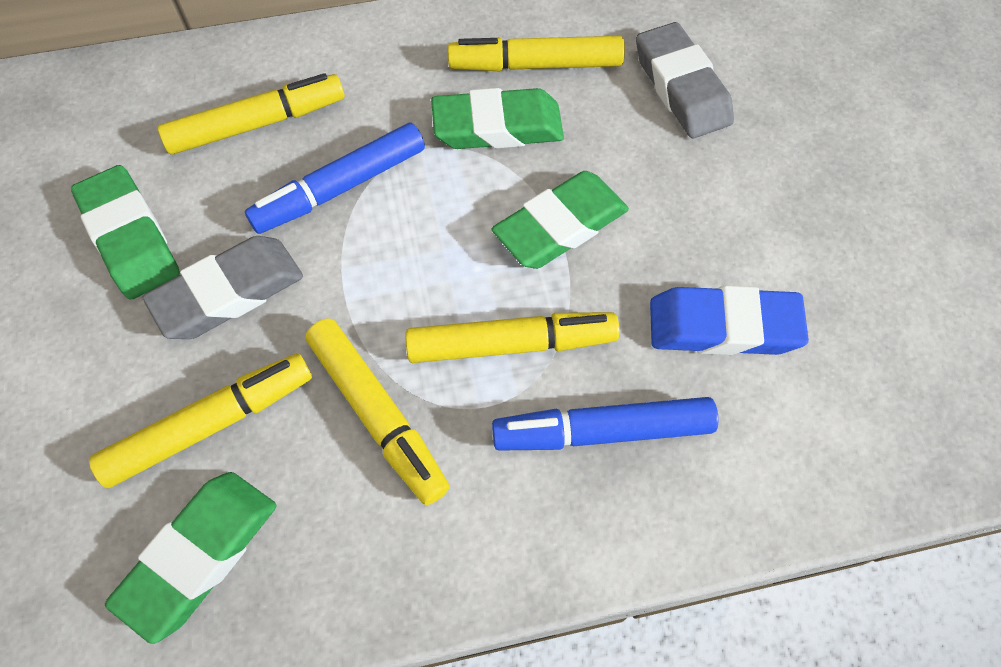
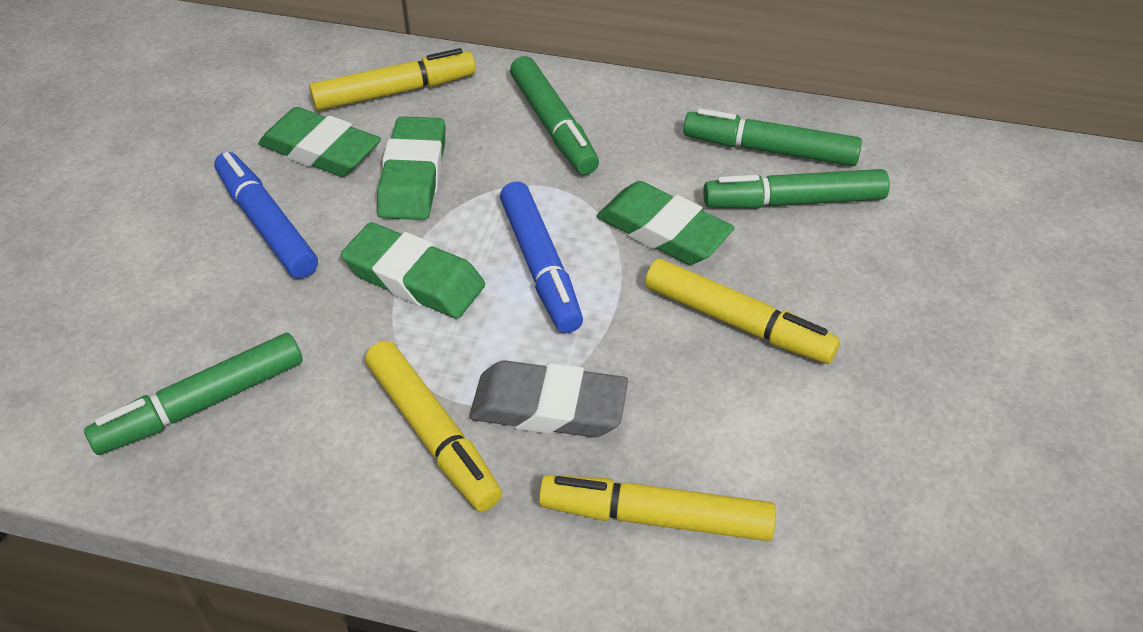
blue eraser: [650,286,809,355] = 1 -> none = 0
green marker: none = 0 -> [84,333,303,455] [510,56,599,175] [683,108,862,166] [703,169,890,208] = 4
grey eraser: [142,236,303,339] [636,22,734,138] = 2 -> [469,360,628,437] = 1
yellow marker: [89,353,312,488] [158,73,344,155] [305,318,450,505] [405,312,620,363] [448,36,625,72] = 5 -> [309,48,476,110] [365,341,502,512] [539,475,776,541] [645,259,840,364] = 4

